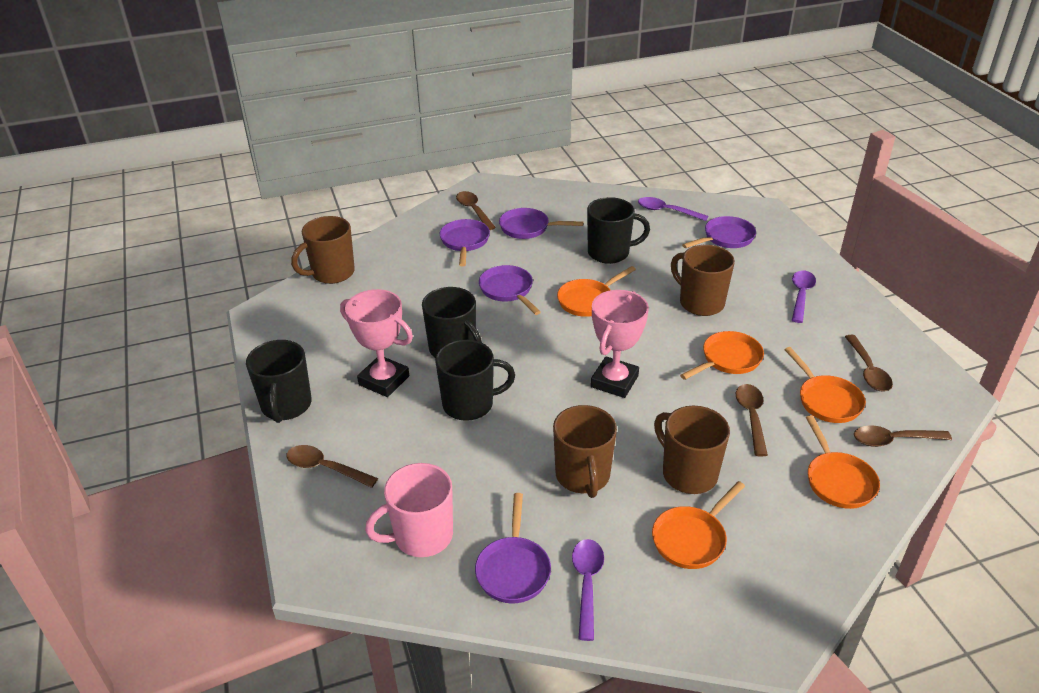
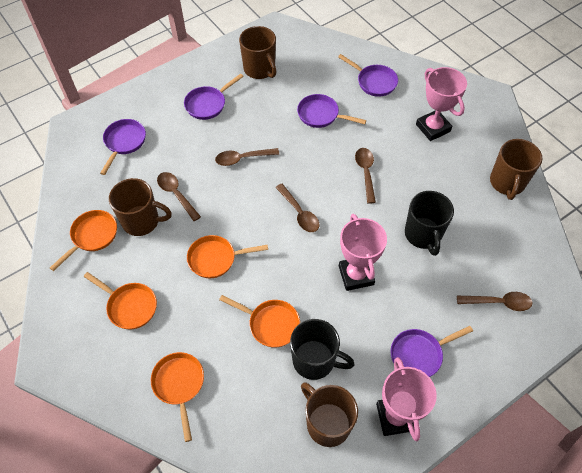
black mug: [246,340,312,423] [422,287,482,358] [435,340,515,421] [587,197,650,264] = 4 -> [290,319,355,380] [405,191,454,256] = 2
pink mug: [365,463,453,557] = 1 -> none = 0
pink trophy: [340,289,413,397] [591,290,649,398] = 2 -> [339,214,387,291] [376,357,437,441] [416,67,467,141] = 3
purple spoon: [572,539,604,641] [638,197,708,221] [792,270,816,323] = 3 -> none = 0

